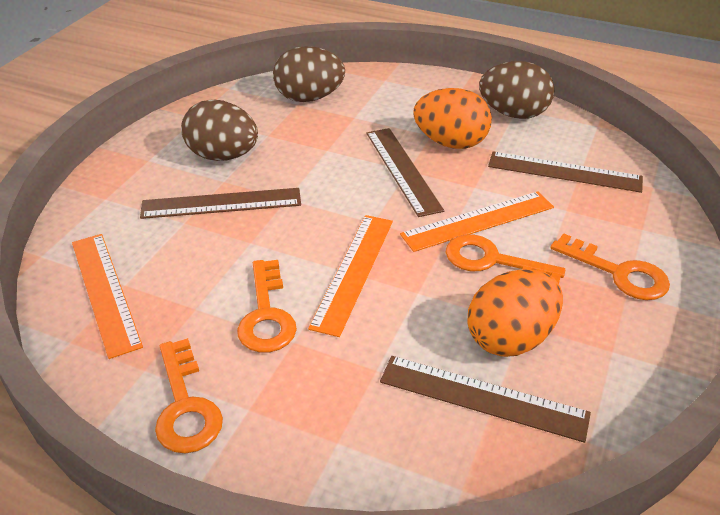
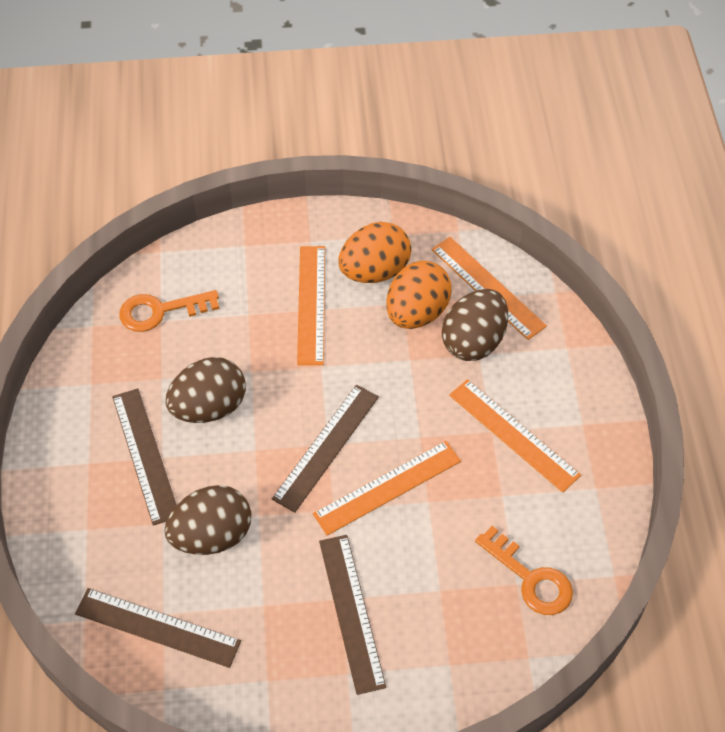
orange key: [155,338,223,453] [237,260,297,353] [446,234,565,284] [550,233,670,300] = 4 -> [119,290,219,332] [475,526,573,615] = 2
orange ruler: [72,234,143,359] [308,215,393,337] [400,191,554,252] = 3 -> [297,246,325,365] [313,441,461,535] [432,237,547,340] [449,379,581,492] = 4

